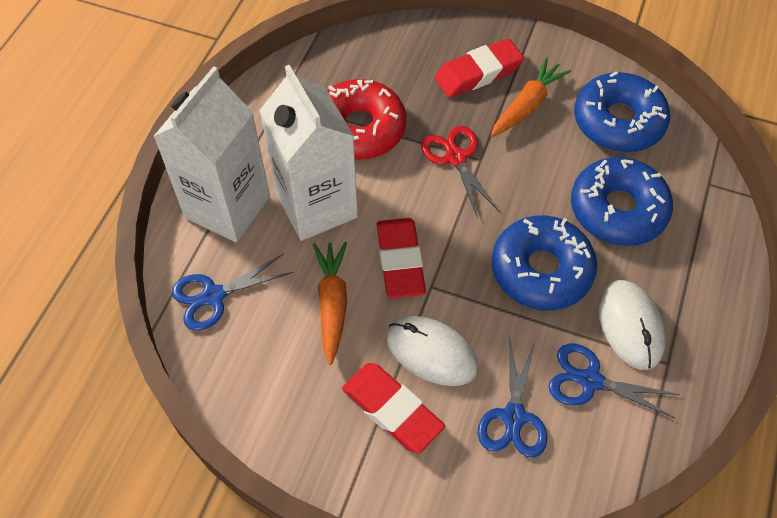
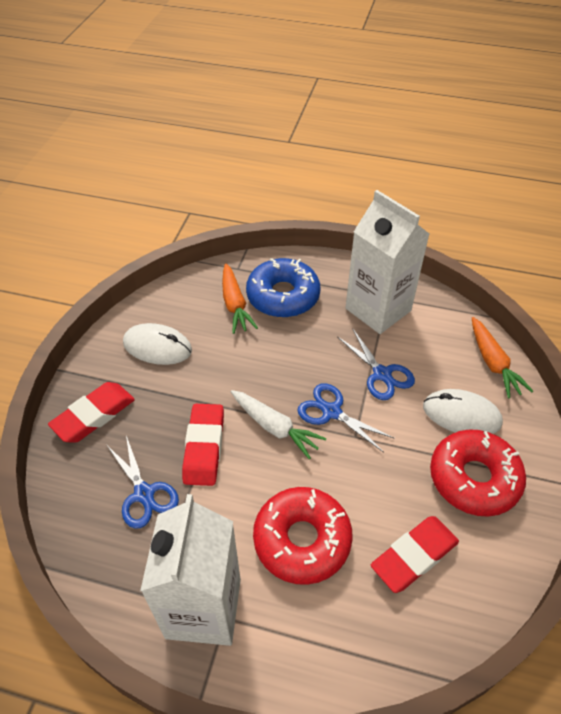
blue donut: [491,215,597,311] [571,157,673,246] [574,71,670,152] = 3 -> [246,258,320,318] = 1
red donut: [327,79,406,160] = 1 -> [253,487,353,585] [430,429,526,517] = 2
red scissors: [421,126,499,218] = 1 -> none = 0
white carrot: none = 0 -> [231,390,326,460] = 1

